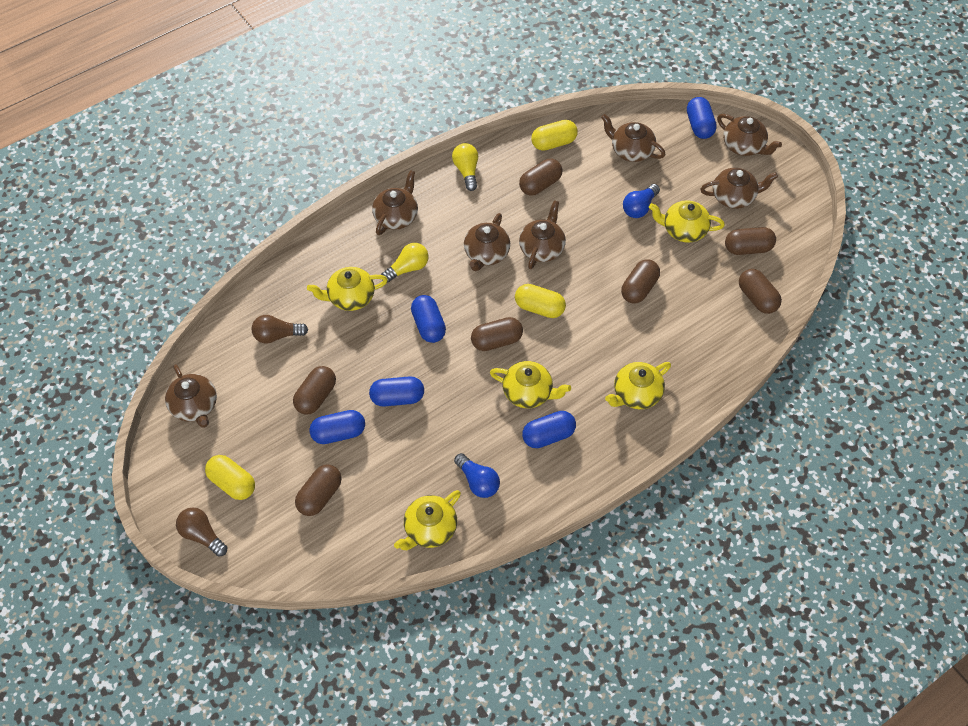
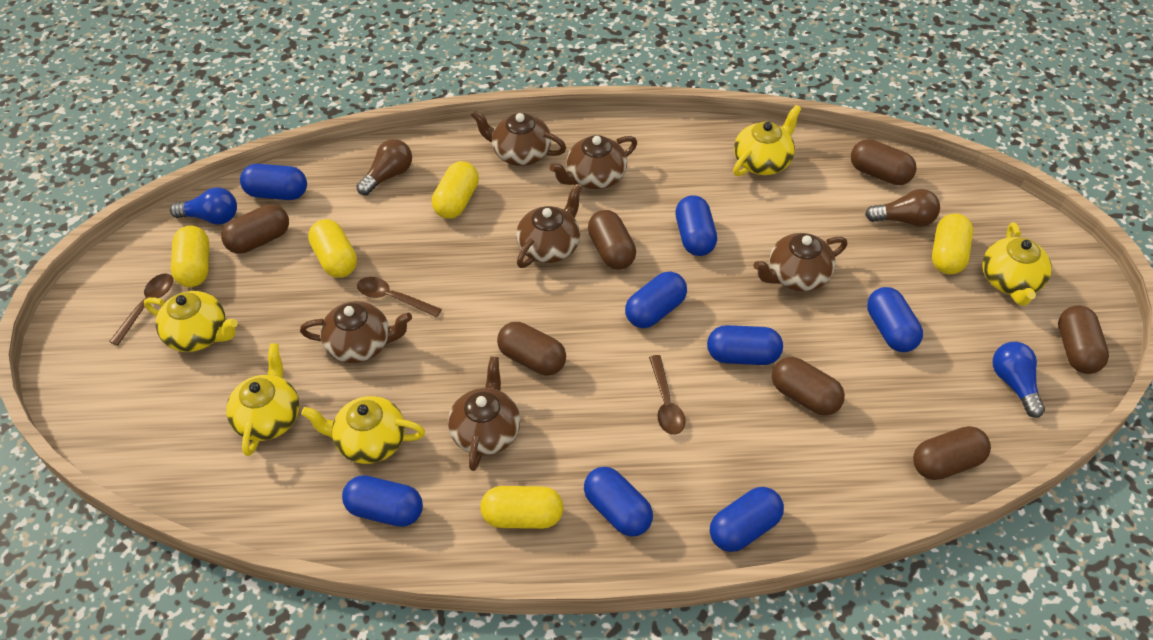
blue capsule: [309,410,365,444] [369,376,424,407] [411,295,446,343] [522,411,576,448] [687,97,717,139] = 5 -> [240,164,307,200] [342,475,423,527] [584,467,653,537] [625,271,687,328] [675,195,717,256] [707,325,783,365] [710,487,784,552] [867,287,923,352] = 8
brown spoon: none = 0 -> [109,273,173,346] [357,277,442,317] [649,355,686,435] = 3
brown teapot: [165,364,217,428] [372,170,418,235] [464,213,510,271] [519,200,566,269] [601,114,666,162] [700,168,778,209] [717,114,782,156] = 7 -> [300,301,412,363] [448,356,520,471] [471,110,566,166] [516,184,582,268] [550,135,637,189] [753,233,848,291] = 6
yellow capsule: [205,455,255,500] [515,284,566,318] [531,120,578,151] = 3 -> [171,226,209,287] [308,219,357,278] [432,161,479,219] [480,486,564,529] [932,213,973,274] = 5
yellow light bulb: [381,243,429,282] [452,143,478,191] = 2 -> none = 0

